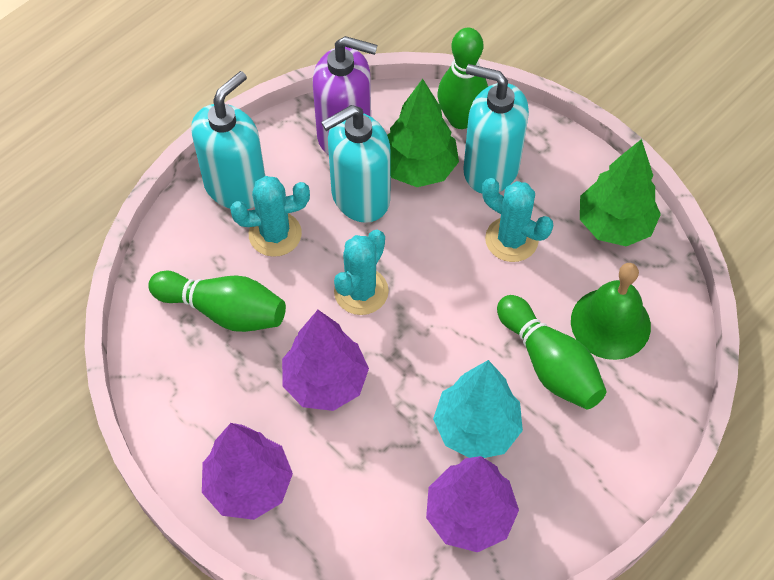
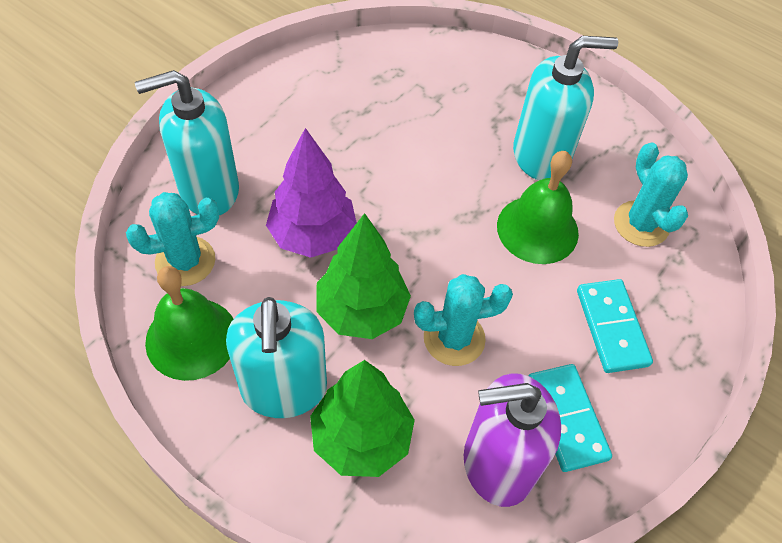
green bell: [571,263,651,360] = 1 -> [145,266,233,381] [497,151,579,264] = 2
green bowling pin: [148,271,286,332] [437,28,488,129] [497,295,607,409] = 3 -> none = 0
purple tree: [202,423,293,520] [282,310,369,411] [426,456,519,553] = 3 -> [266,128,357,258] = 1
turquoise domino: none = 0 -> [528,364,612,472] [577,279,653,373] = 2
turquoise tree: [433,360,523,458] = 1 -> none = 0

